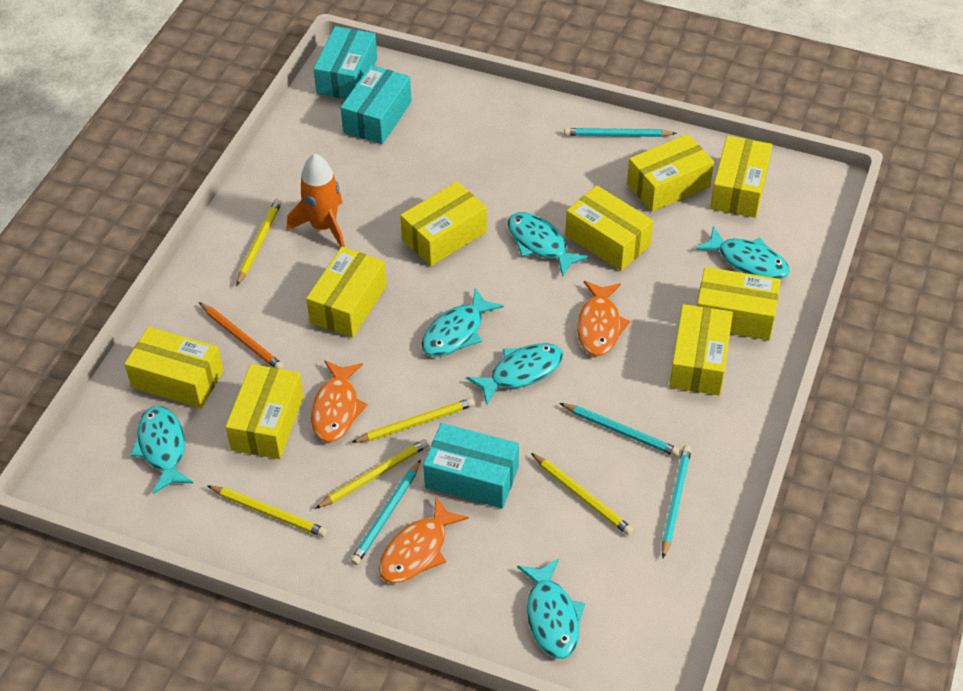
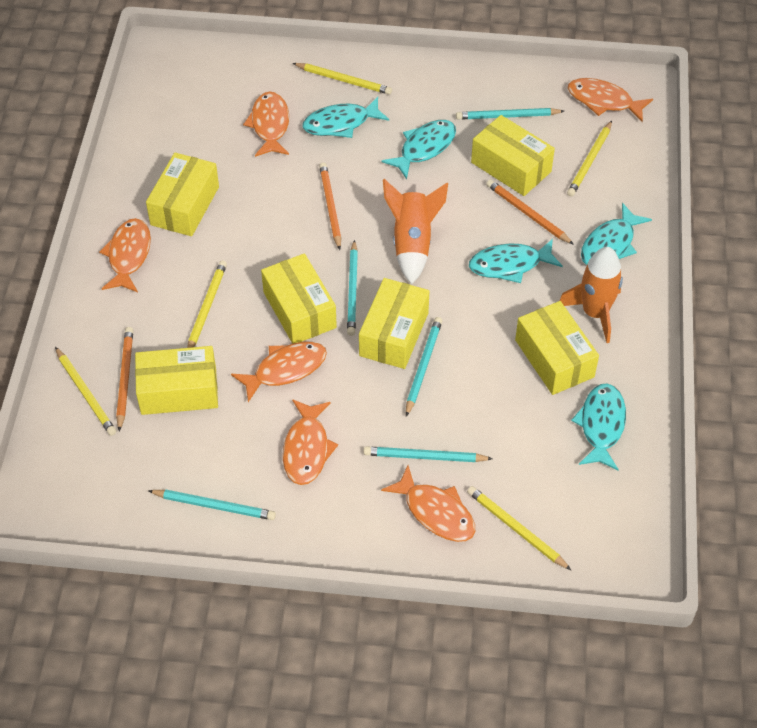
orange fish: [311,360,368,442] [379,497,469,583] [577,281,630,356] = 3 -> [99,218,151,292] [231,341,327,402] [243,91,289,157] [283,399,338,485] [381,465,475,542] [568,78,653,122] = 6
orange pencil: [199,302,284,369] = 1 -> [116,327,133,432] [319,163,341,250] [486,180,574,245] = 3
orange rocket: [287,153,345,247] = 1 -> [383,179,448,284] [560,247,623,343] = 2
turquoise box: [313,26,377,99] [340,65,412,144] [423,423,519,509] = 3 -> none = 0
turquoise fish: [130,406,193,494] [421,288,504,357] [466,343,563,405] [507,212,589,277] [517,559,585,659] [696,226,790,279] = 6 -> [302,97,389,138] [381,120,456,179] [469,239,563,283] [571,384,626,470] [581,203,652,265] = 5
turquoise pencil: [350,459,421,565] [560,403,680,457] [564,128,677,137] [662,445,692,558] = 4 -> [148,490,276,520] [347,240,358,336] [364,446,493,462] [406,317,442,416] [456,108,564,119] = 5
yellow box: [124,327,224,408] [225,364,304,459] [306,247,387,338] [400,182,487,266] [565,185,653,271] [627,134,714,212] [669,304,733,395] [697,267,780,340] [710,136,772,218] = 9 -> [135,346,218,415] [146,153,219,236] [261,253,337,344] [359,278,429,369] [471,115,555,196] [515,301,599,395] = 6

